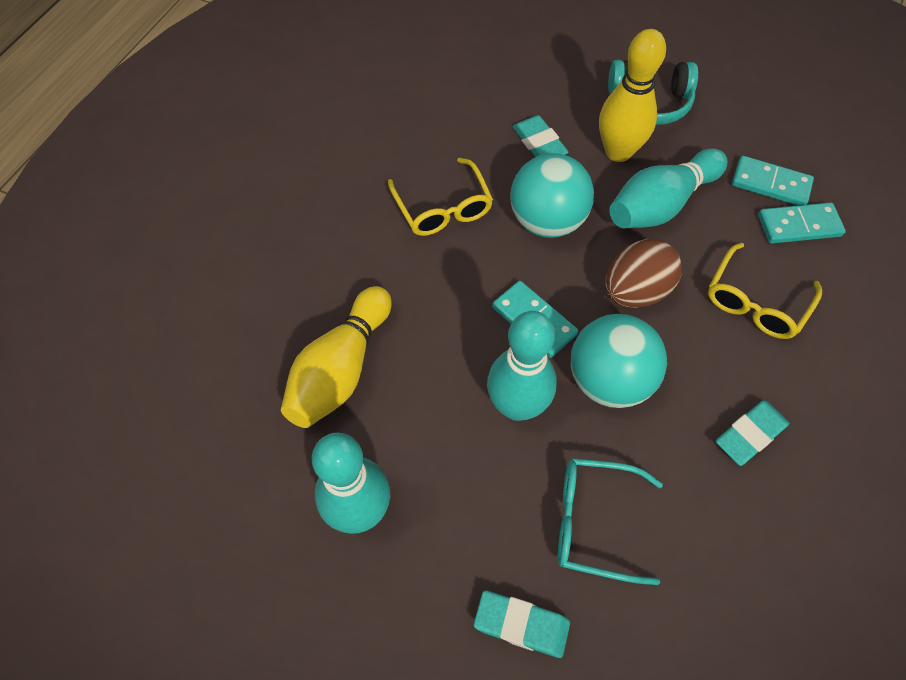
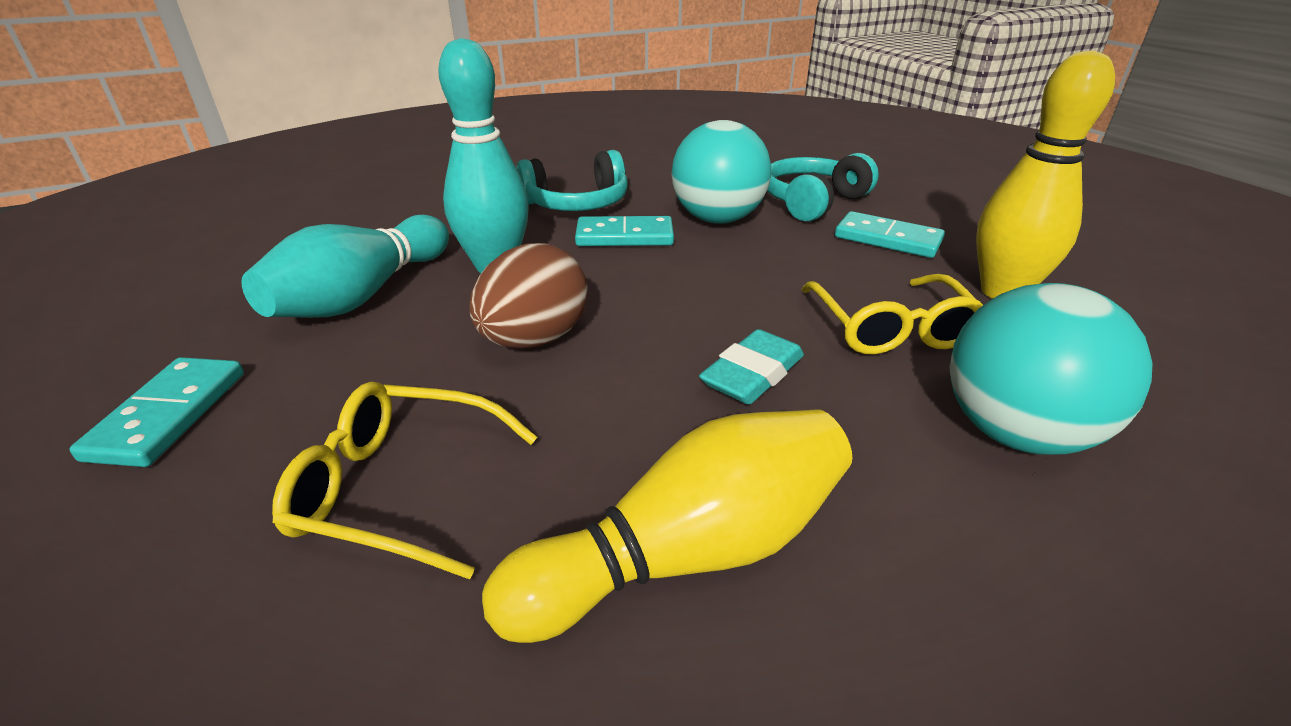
turquoise bowling pin: [312,433,390,534] [487,311,557,421] [609,149,728,228] = 3 -> [241,215,449,318] [438,38,529,273] = 2
turquoise eraser: [474,590,570,658] [512,115,569,157] [716,400,789,466] = 3 -> [699,329,804,404] = 1
turquoise glasses: [558,458,663,585] = 1 -> none = 0
turquoise headphones: [608,60,698,125] = 1 -> [516,150,628,211] [767,153,879,222] = 2

